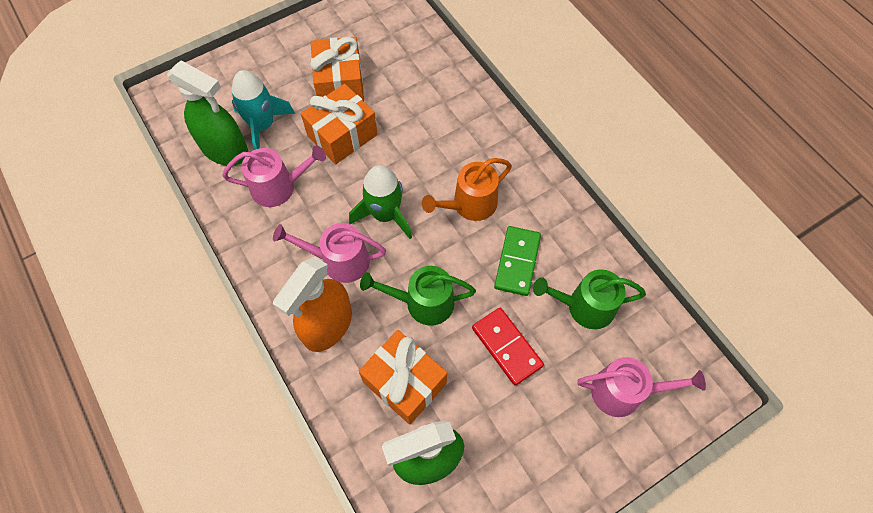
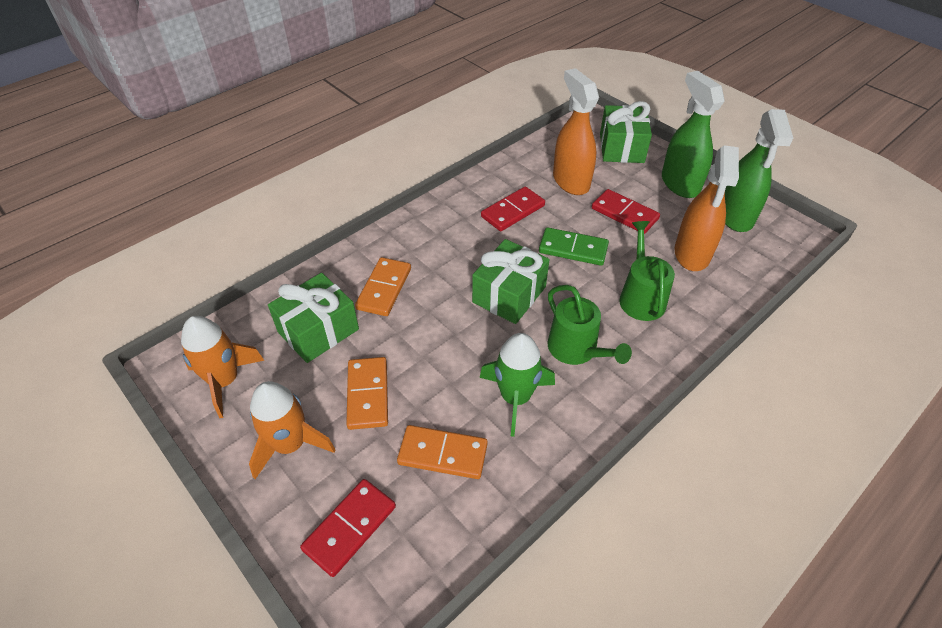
green gift: none = 0 -> [268,273,359,363] [472,239,550,324] [600,101,652,163] = 3
orange domino: none = 0 -> [346,357,388,430] [355,257,411,316] [397,425,488,479] = 3
orange gift: [301,84,378,164] [310,37,364,101] [359,330,447,425] = 3 -> none = 0
orange rocket: none = 0 -> [181,316,265,418] [249,381,336,479] = 2
orange spray bottle: [273,257,352,352] = 1 -> [553,68,599,195] [675,145,739,271] = 2
orange watering can: [422,158,512,221] = 1 -> none = 0
pink watering can: [222,146,326,207] [273,223,386,283] [577,357,706,417] = 3 -> none = 0
red domino: [472,308,544,386] = 1 -> [300,479,396,577] [481,187,545,231] [592,189,660,234] = 3
turquoise rocket: [231,70,295,150] = 1 -> none = 0

